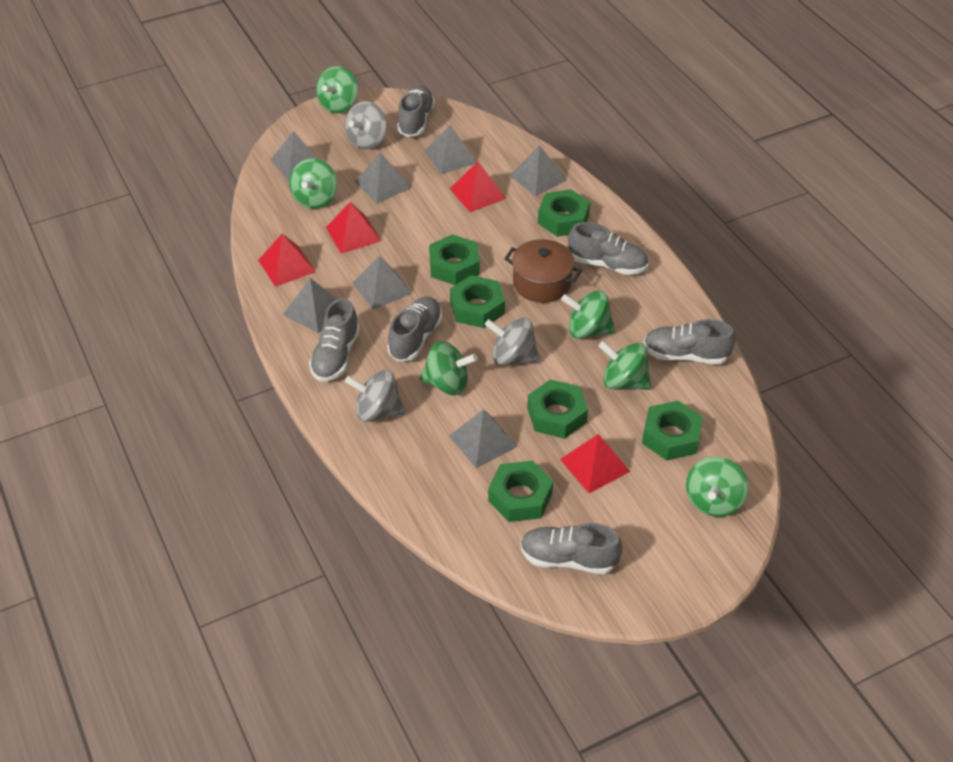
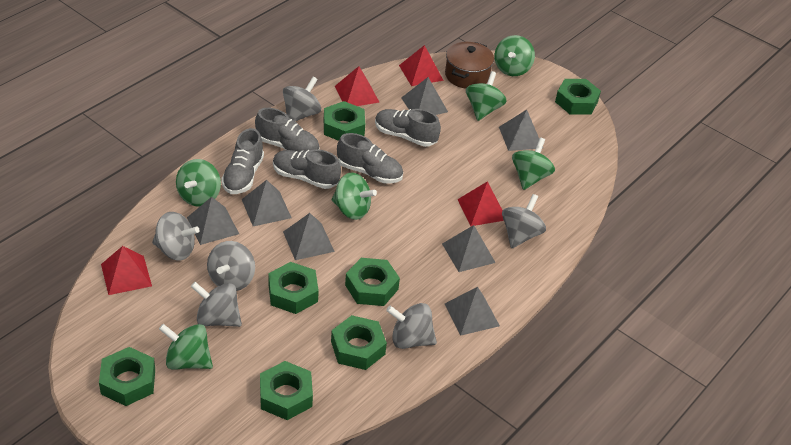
green nut: [429,234,479,285] [450,275,505,328] [488,461,553,522] [527,379,588,439] [538,189,590,237] [642,401,703,461] = 6 -> [99,347,155,406] [260,361,313,420] [269,262,319,314] [324,101,365,141] [331,315,387,370] [345,258,400,306] [555,79,601,114] = 7
grey shoe: [309,298,360,382] [387,297,442,361] [397,86,435,137] [520,523,622,574] [568,222,648,275] [643,319,735,365] = 6 -> [221,128,264,194] [255,108,320,152] [273,149,341,189] [337,133,403,184] [375,109,441,147] = 5
grey spinning top: [345,101,387,150] [345,370,406,422] [485,318,540,365] = 3 -> [152,212,200,260] [191,282,242,327] [207,241,255,291] [283,77,321,122] [386,303,437,349] [502,194,546,248] = 6

